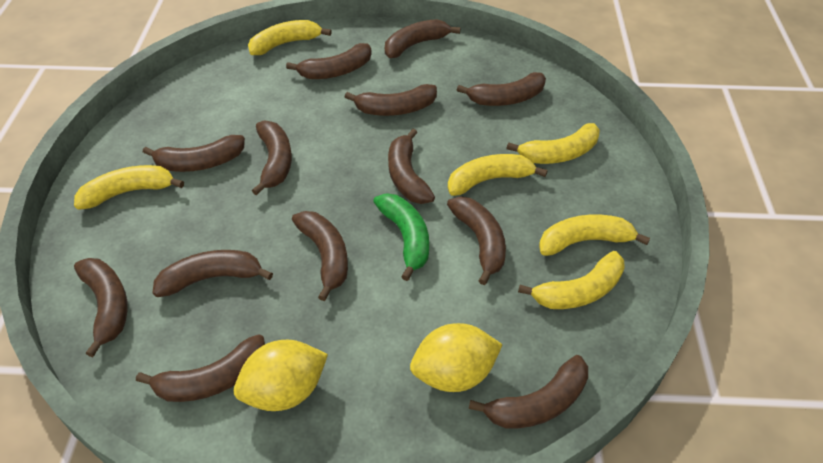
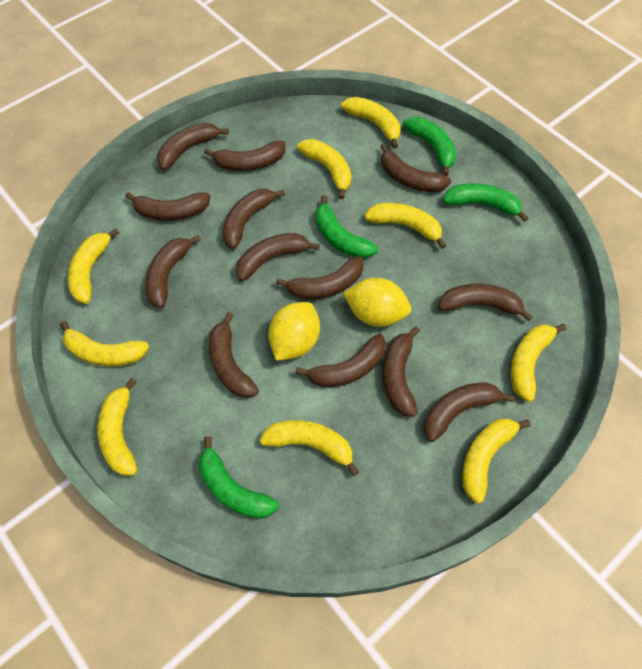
green banana: [373,193,429,281] = 1 -> [198,436,279,519] [316,195,378,259] [403,117,456,176] [443,183,528,222] = 4
yellow banana: [74,165,184,210] [248,20,332,55] [448,154,548,196] [506,123,600,164] [518,251,625,309] [539,215,650,256] = 6 -> [60,321,149,367] [67,228,119,304] [98,378,137,476] [260,420,359,476] [297,139,352,199] [341,97,401,149] [364,203,446,249] [462,418,531,504] [511,324,566,402] = 9

